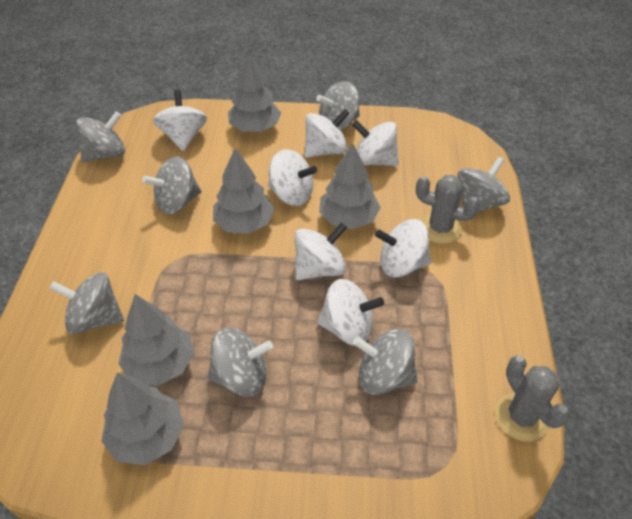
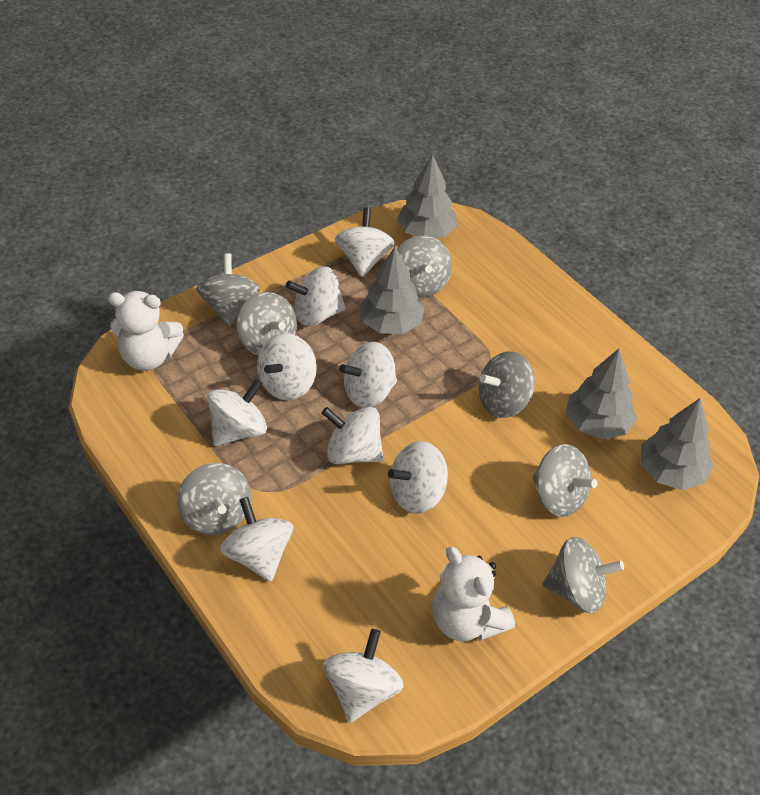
grey cactus: [416,175,480,244] [495,356,570,442] = 2 -> none = 0
grey tree: [101,372,184,465] [118,294,194,386] [213,148,274,234] [228,52,281,132] [319,143,381,229] = 5 -> [359,247,425,334] [397,154,457,238] [566,349,637,439] [640,398,714,490] = 4
white spinning top: [153,90,207,151] [268,149,317,206] [295,223,347,280] [304,109,350,158] [317,279,384,346] [352,120,399,166] [375,219,431,278] = 7 -> [207,379,267,446] [220,497,293,581] [257,333,317,400] [286,267,346,326] [322,407,383,464] [323,629,404,723] [335,207,395,277] [339,342,397,408] [388,441,448,514] = 9
white teddy bear: none = 0 -> [108,291,184,371] [432,547,515,641] = 2

